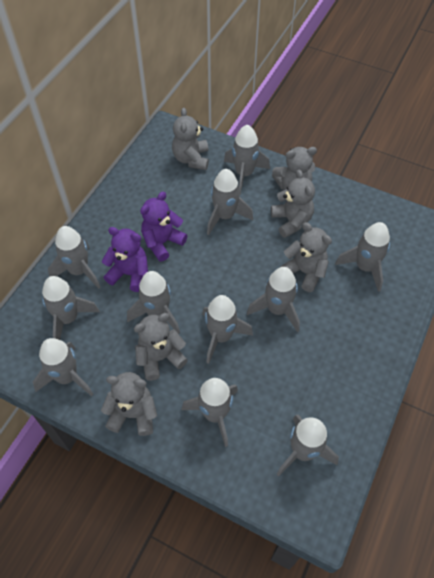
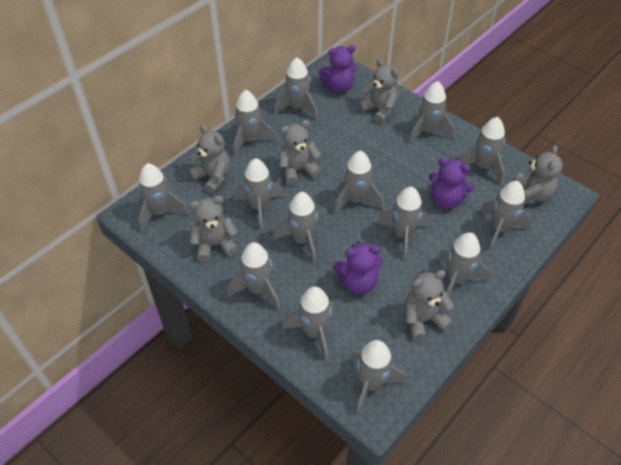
grey rocket: [33,338,93,396] [42,276,100,340] [48,226,100,289] [127,271,180,334] [182,378,238,447] [202,295,253,364] [207,169,253,235] [224,125,270,195] [247,267,300,332] [277,414,339,477] [335,222,390,292] = 11 -> [138,163,190,232] [227,242,280,310] [233,90,277,156] [234,158,284,230] [273,192,321,263] [274,57,318,120] [282,287,336,361] [333,151,384,214] [350,340,406,415] [376,187,429,260] [408,81,454,144] [437,232,489,296] [459,117,505,184] [480,181,532,251] = 14
purple teddy bear: [102,227,148,292] [140,192,188,261] = 2 -> [319,45,357,93] [333,242,383,294] [429,158,474,208] = 3

